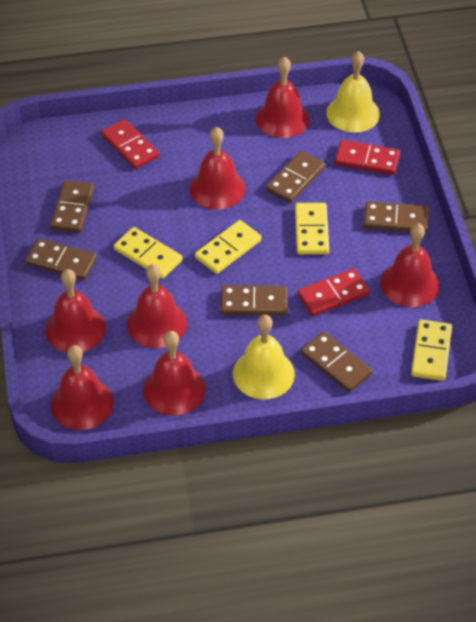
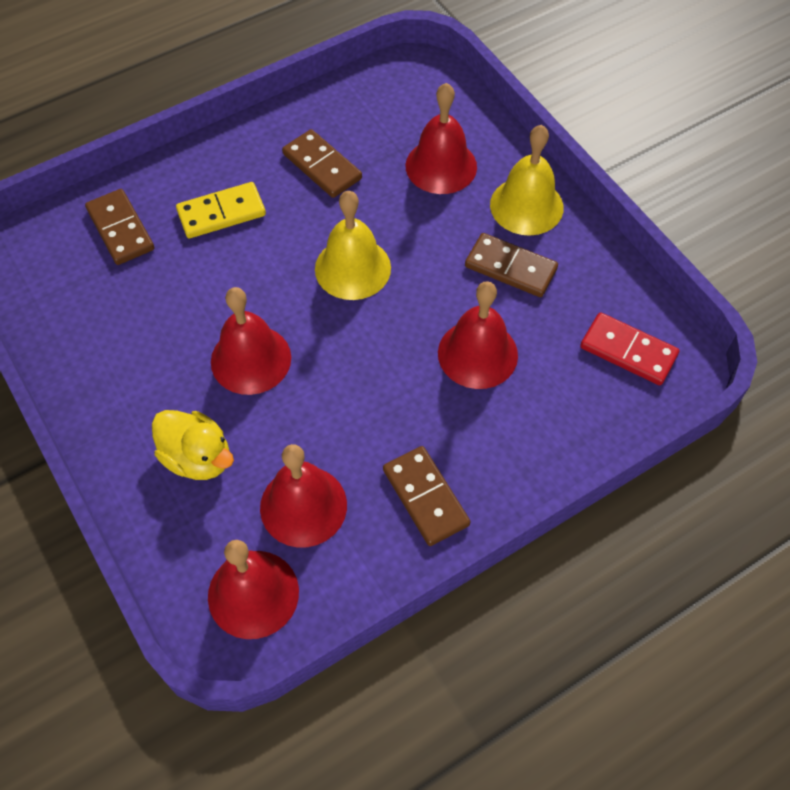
brown domino: [26,238,97,280] [50,180,94,233] [221,285,287,315] [266,151,325,203] [301,332,372,392] [364,201,429,233] = 6 -> [85,189,154,265] [282,129,362,198] [383,446,470,546] [465,233,558,297] = 4
red bell: [45,269,106,353] [51,345,114,430] [127,264,187,348] [143,331,206,416] [190,127,246,210] [256,56,309,138] [380,223,440,307] = 7 -> [208,540,299,639] [211,287,291,395] [260,444,347,548] [406,83,477,194] [438,281,518,389] = 5
red domino: [101,119,159,169] [297,269,370,316] [335,140,400,175] = 3 -> [580,312,679,385] = 1
yellow domino: [114,227,182,279] [195,220,262,274] [295,203,329,254] [411,319,452,381] = 4 -> [176,182,266,238] = 1
yellow duck: none = 0 -> [152,410,234,480] = 1

